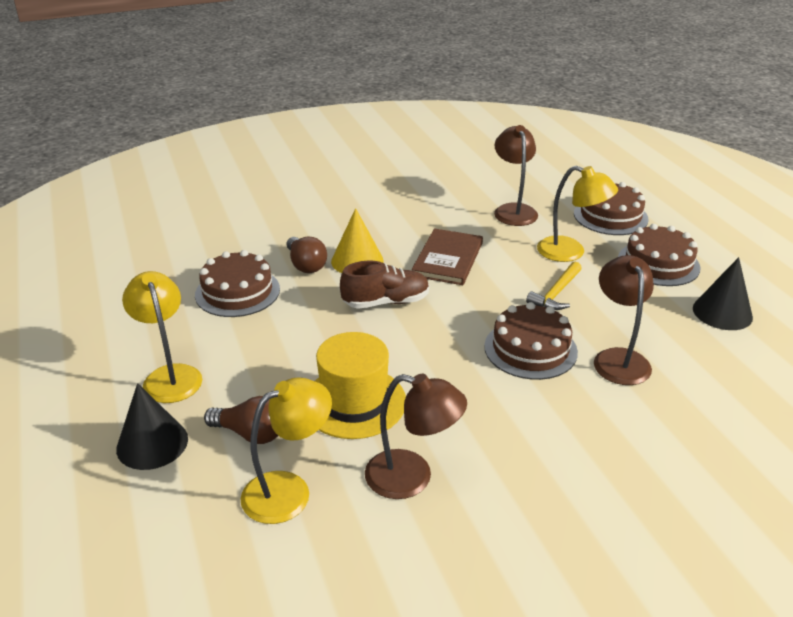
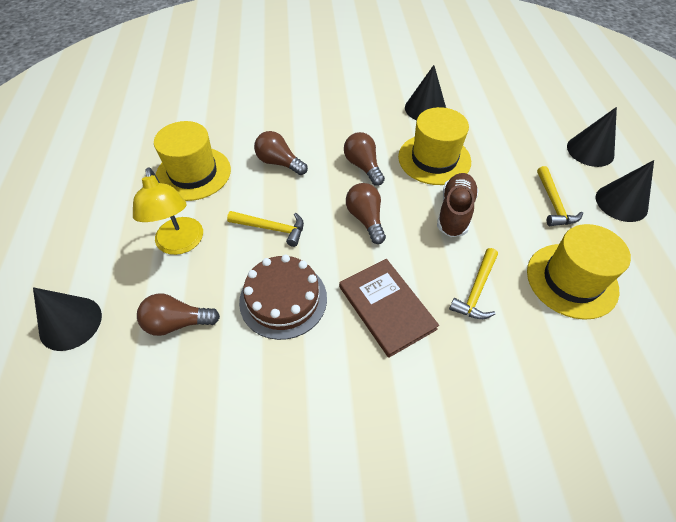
black cone: [116,383,188,470] [693,257,753,330] = 2 -> [33,287,102,351] [405,65,446,120] [567,107,617,167] [596,160,654,222] = 4
brown cake: [195,250,280,317] [484,302,578,380] [574,182,649,235] [618,224,701,286] = 4 -> [239,254,327,340] = 1
brown lamp: [365,374,467,499] [494,125,538,226] [594,255,654,385] = 3 -> none = 0
brown light bulb: [204,396,278,444] [287,237,327,273] = 2 -> [137,294,220,336] [254,131,308,175] [344,132,385,186] [346,183,386,244] = 4
yellow cone: [331,208,384,273] = 1 -> none = 0
yellow hammer: [526,262,582,310] = 1 -> [227,211,304,247] [449,248,498,319] [537,166,583,226] = 3
yellow hat: [315,332,406,439] = 1 -> [154,121,231,201] [398,107,471,185] [527,224,631,320] = 3
yellow lamp: [122,271,202,403] [241,377,332,524] [537,166,618,262] = 3 -> [133,167,203,255] = 1

